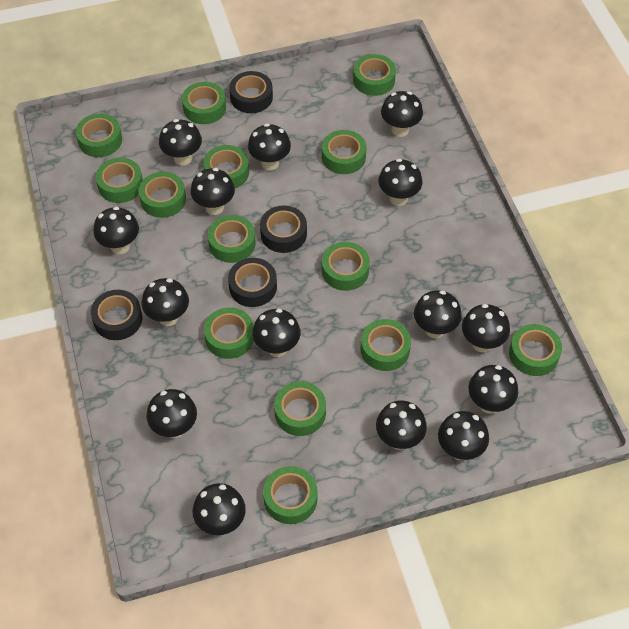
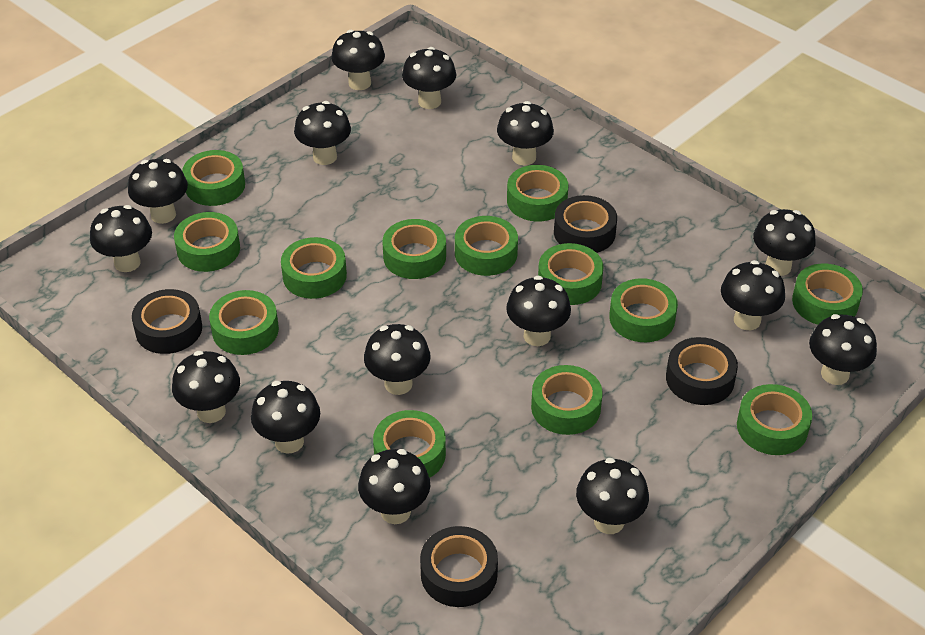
green tape: [76,113,122,157] [96,157,143,203] [139,172,186,218] [182,82,226,124] [203,145,249,188] [204,307,254,359] [208,215,255,263] [263,466,318,524] [274,382,326,436] [322,130,366,174] [322,242,370,291] [353,54,396,96] [360,319,411,371] [509,324,562,376] = 14 -> [174,212,240,272] [182,150,245,206] [209,290,279,355] [281,237,347,299] [373,410,446,478] [382,219,446,279] [455,216,518,276] [507,165,568,222] [531,365,603,435] [538,243,604,305] [609,278,678,342] [737,384,812,455] [792,263,863,325] = 13

